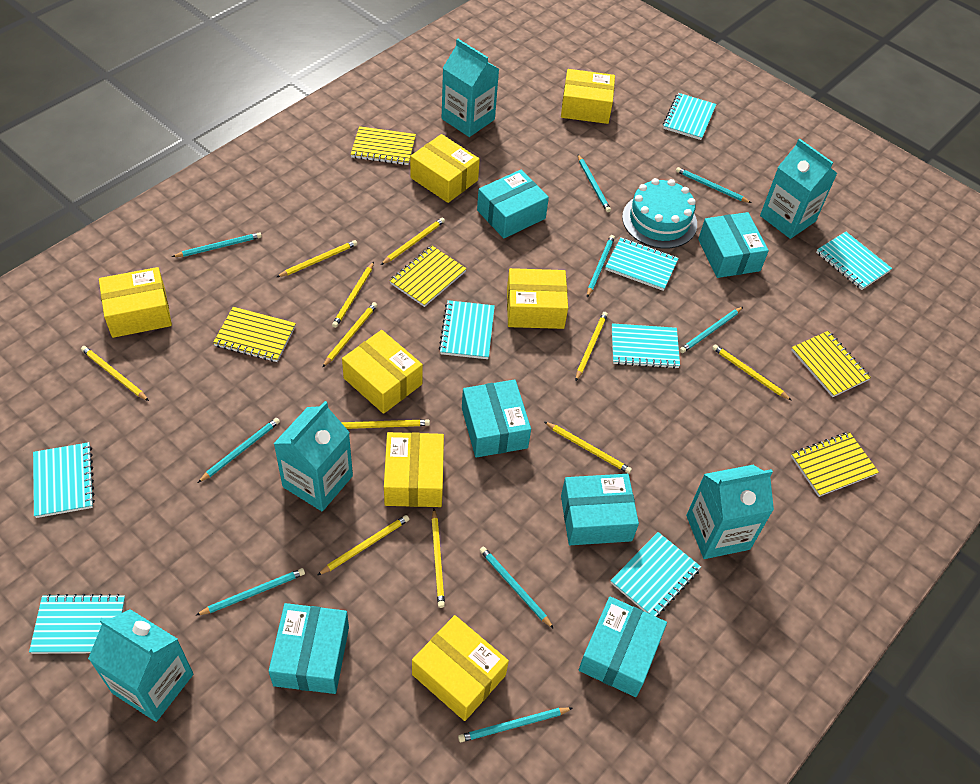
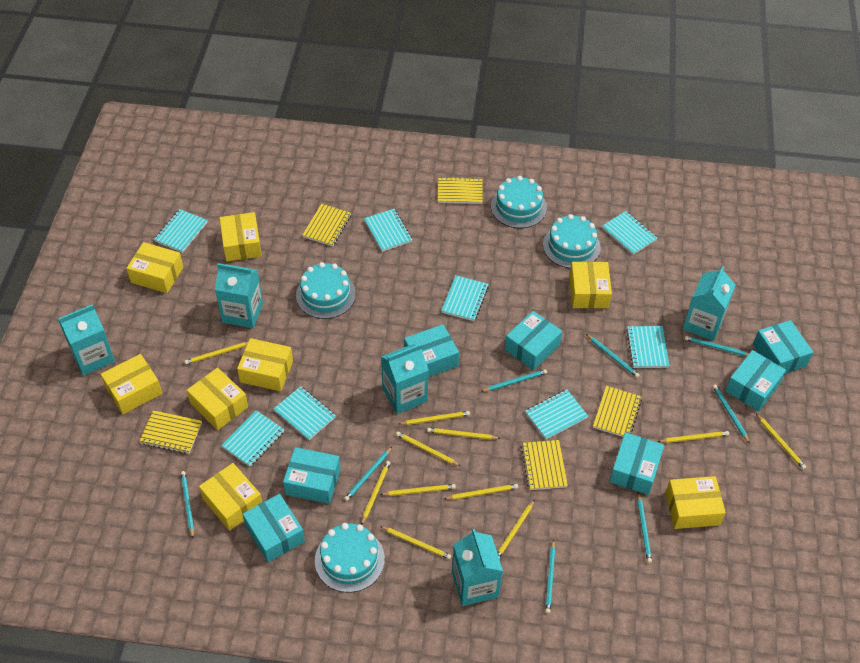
turquoise box: [269,603,349,694] [462,380,531,458] [477,170,549,238] [561,474,639,545] [579,596,667,697] [698,212,769,278] = 6 -> [243,494,305,562] [283,447,341,504] [404,324,459,377] [505,311,562,370] [609,432,664,495] [725,350,786,411] [753,320,813,373] = 7
turquoise cake: [622,178,697,249] = 1 -> [296,262,356,319] [315,523,385,592] [491,176,547,228] [543,214,601,268] = 4
turquoise pencil: [172,232,262,257] [196,568,305,615] [198,418,280,483] [458,707,572,742] [480,547,554,629] [578,155,611,212] [587,235,615,297] [676,167,751,203] [680,307,743,353] = 9 -> [181,471,194,538] [344,447,392,501] [482,369,547,392] [545,539,555,613] [586,334,639,378] [637,492,652,563] [685,336,749,356] [713,385,750,443] = 8
yellow box: [99,267,172,338] [342,330,423,414] [384,432,444,507] [410,134,480,203] [412,615,509,721] [507,268,568,329] [561,69,615,124] = 7 -> [101,354,162,414] [126,242,183,293] [187,368,248,430] [199,463,262,531] [220,212,262,261] [237,338,293,391] [569,261,612,308] [665,476,726,529] = 8

